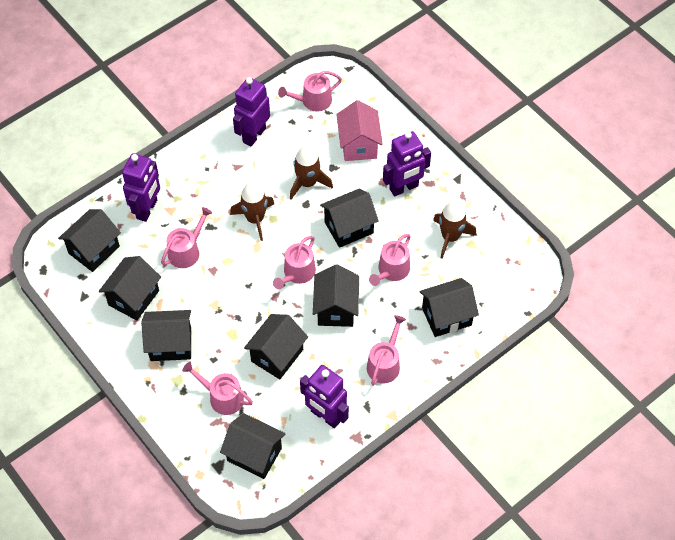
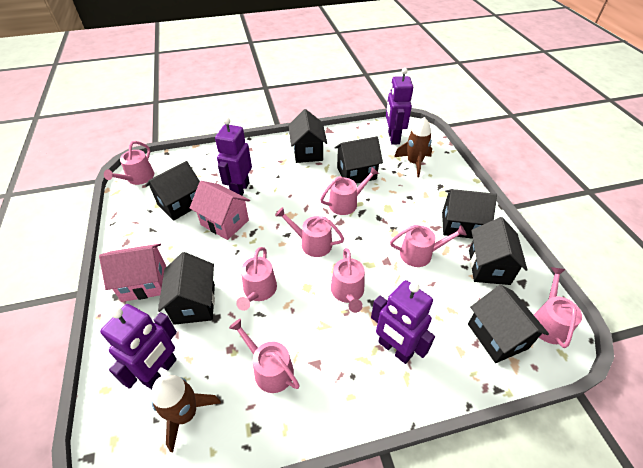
black house: [58,209,121,272] [99,256,161,321] [141,310,191,361] [220,413,286,479] [244,314,308,379] [313,264,359,327] [320,189,379,248] [419,278,479,337] = 8 -> [145,161,200,221] [158,252,215,325] [288,109,327,163] [335,136,383,184] [442,189,497,239] [468,285,549,363] [469,217,528,285] = 7
brown rocket: [230,182,274,241] [290,146,333,200] [433,201,477,259] = 3 -> [151,375,221,452] [394,117,432,177] = 2
pink house: [336,100,383,161] = 1 -> [99,244,166,302] [190,181,250,240] = 2
pink watering can: [161,207,212,268] [182,362,253,415] [273,236,316,289] [278,71,342,112] [367,315,406,386] [369,234,411,286] = 6 -> [104,141,154,185] [229,319,300,393] [236,247,277,311] [275,207,344,257] [320,167,379,215] [331,248,365,313] [390,225,467,267] [534,267,582,348] = 8

